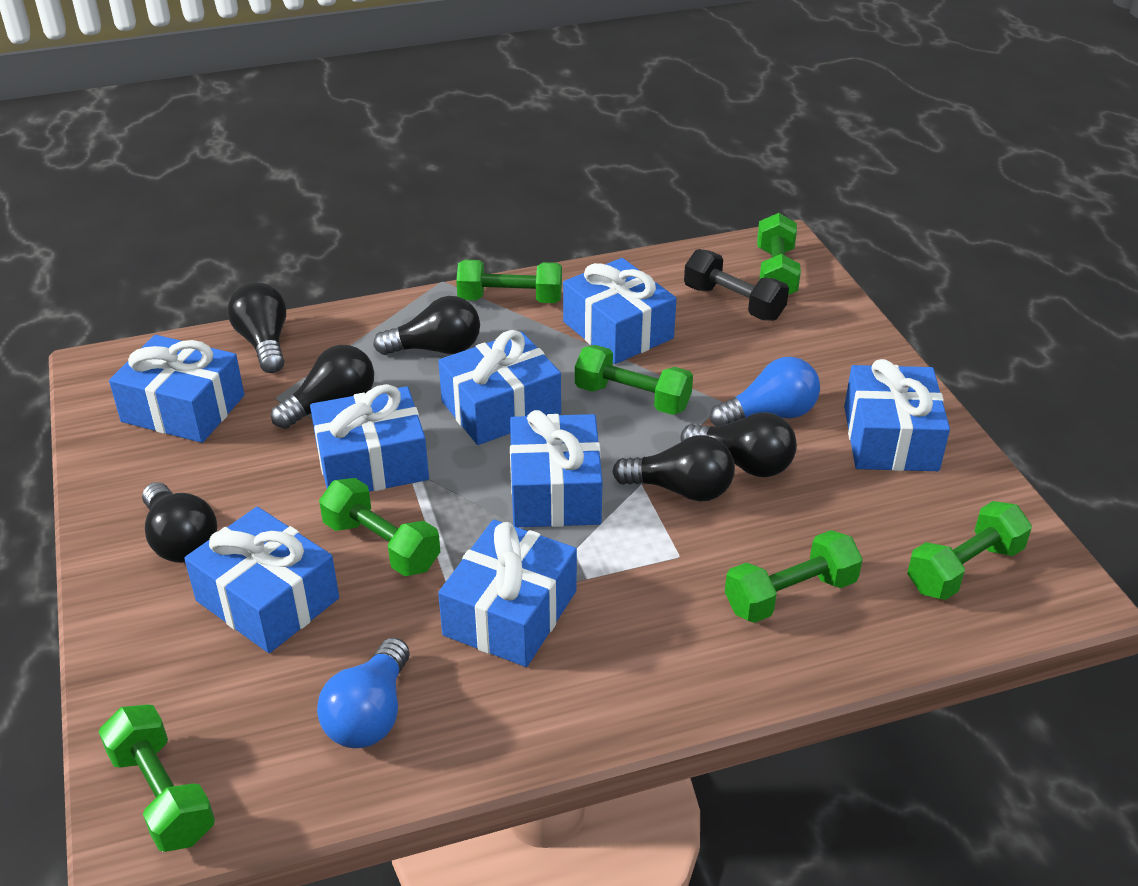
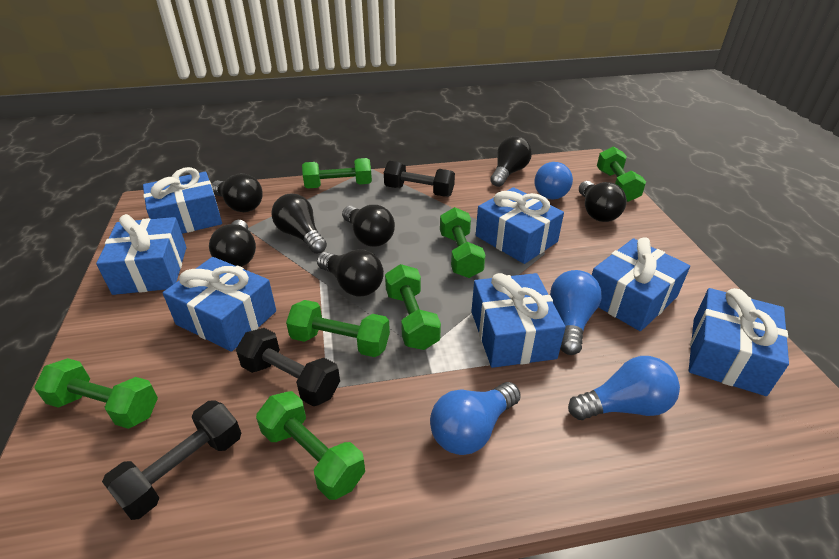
black dumbbell: [684,249,789,321] = 1 -> [102,400,241,520] [236,328,340,406] [384,161,455,197] = 3
black light bulb: [142,482,217,563] [228,282,286,373] [271,345,374,429] [373,296,480,355] [612,435,735,501] [681,412,797,477] = 6 -> [209,220,256,267] [211,173,263,212] [271,194,327,254] [317,249,384,296] [342,205,395,247] [490,136,532,187] [579,181,627,222] = 7
blue gift: [109,335,245,443] [184,507,339,653] [310,384,429,492] [438,330,561,445] [438,520,577,667] [510,410,602,527] [563,258,677,364] [844,359,950,471] = 8 -> [96,214,187,295] [143,167,222,234] [163,257,276,352] [471,273,566,368] [476,187,564,264] [592,238,690,331] [689,288,789,396] = 7
blue light bulb: [317,638,410,748] [710,357,820,426] = 2 -> [430,382,521,455] [534,162,573,200] [550,270,602,355] [568,356,680,420] = 4

